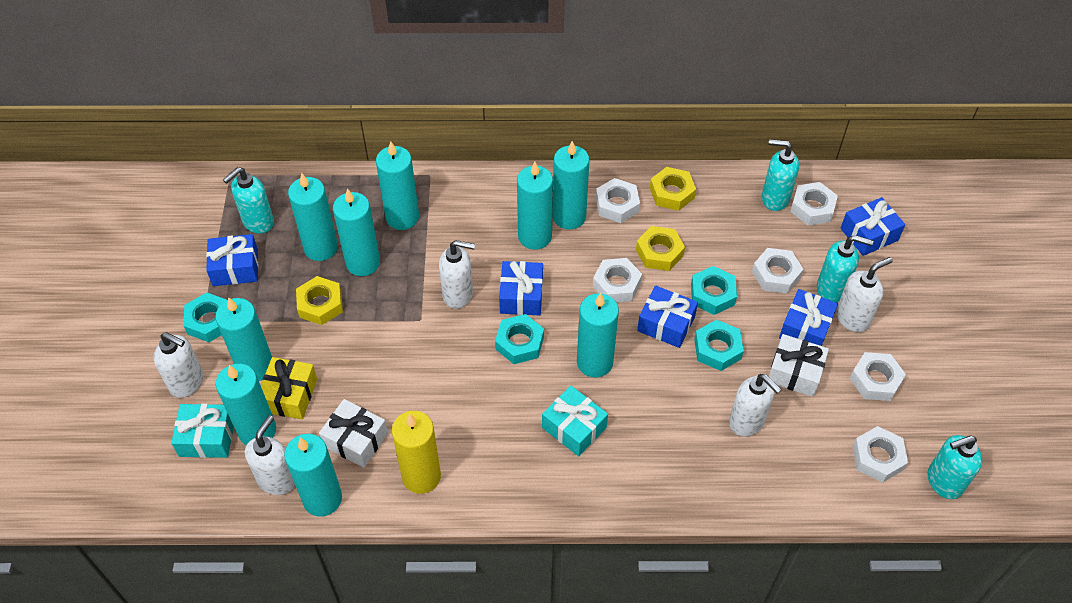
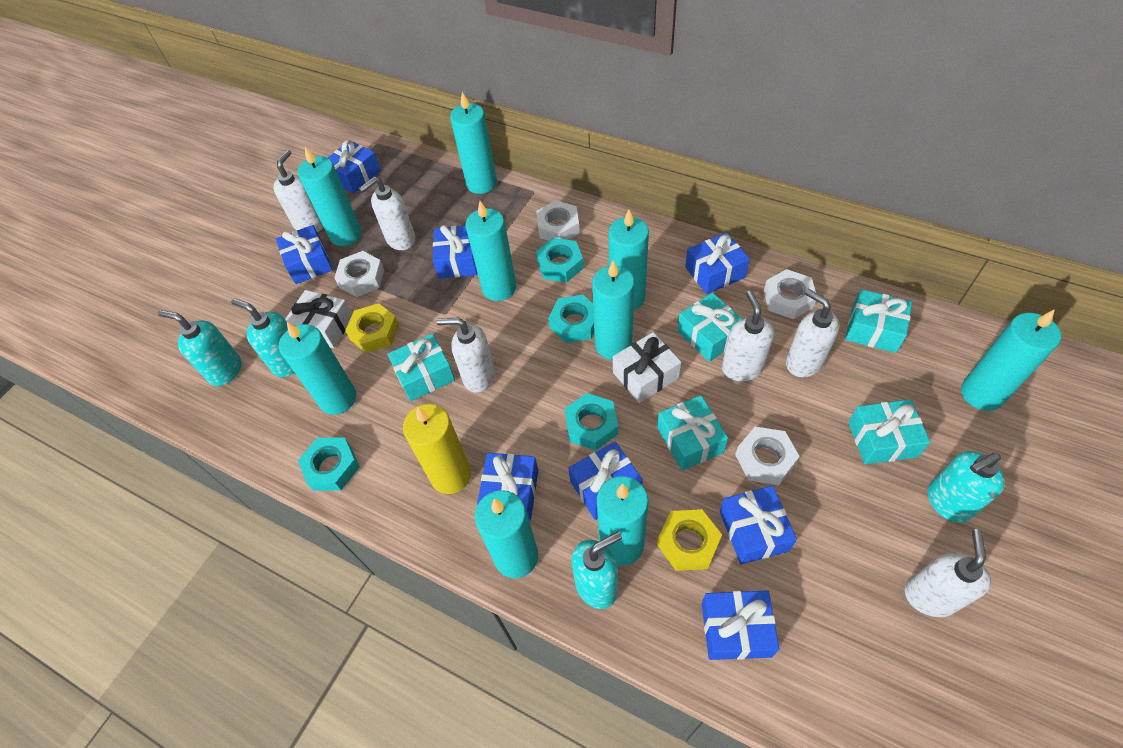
blue gift: [206,234,259,286] [499,261,543,315] [637,286,698,348] [779,289,838,346] [840,197,905,256] = 5 -> [276,225,333,284] [328,140,381,194] [432,225,477,279] [477,453,538,521] [568,441,643,520] [685,232,750,294] [702,590,779,660] [720,486,797,564] = 8
turquoise gift: [171,404,234,458] [542,386,608,456] = 2 -> [388,334,455,401] [657,395,728,471] [677,293,742,362] [845,289,912,353] [848,399,930,464] = 5
white nut: [593,258,642,302] [596,178,640,223] [752,248,804,294] [790,182,838,226] [850,352,906,401] [853,426,908,483] = 6 -> [334,251,384,297] [536,200,580,241] [735,427,800,485] [764,269,816,319] = 4
white soap dispenser: [154,332,203,398] [245,415,295,495] [439,240,475,309] [729,374,782,437] [836,257,892,332] = 5 -> [273,150,324,232] [359,177,415,250] [437,317,495,393] [722,290,774,381] [786,288,839,377] [905,529,991,617] = 6
yellow gift: [261,357,317,419] = 1 -> none = 0
yellow nut: [296,276,343,325] [636,226,685,271] [650,167,696,211] = 3 -> [345,303,399,353] [657,509,722,571] = 2

